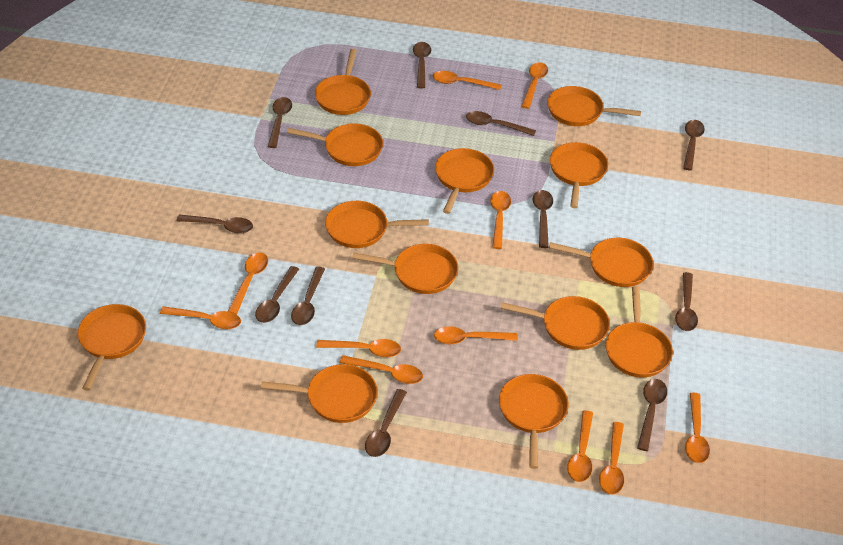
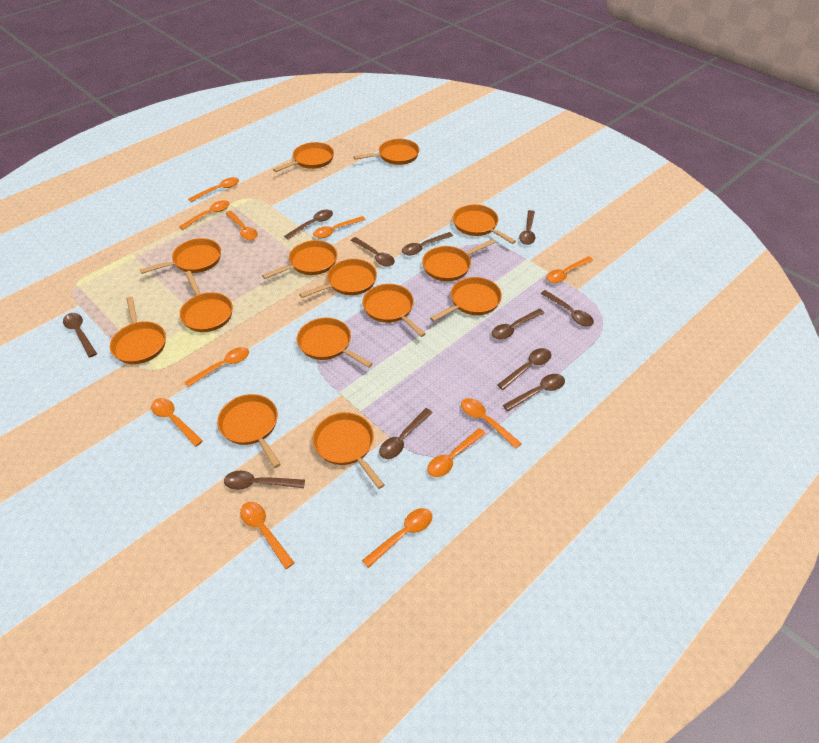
orange pan: [78,304,146,391] [261,364,378,423] [287,123,383,166] [315,49,371,115] [325,201,429,248] [352,244,458,294] [435,148,494,214] [499,374,569,469] [501,296,610,350] [547,86,641,126] [549,238,653,287] [550,142,608,208] [606,286,673,377] = 13 -> [110,296,166,364] [140,238,221,274] [180,271,233,332] [217,394,281,468] [262,240,337,279] [273,142,334,172] [297,318,373,368] [299,259,377,298] [313,412,385,489] [353,139,420,165] [362,284,426,337] [422,239,495,281] [430,277,502,322] [453,204,516,244] = 14

